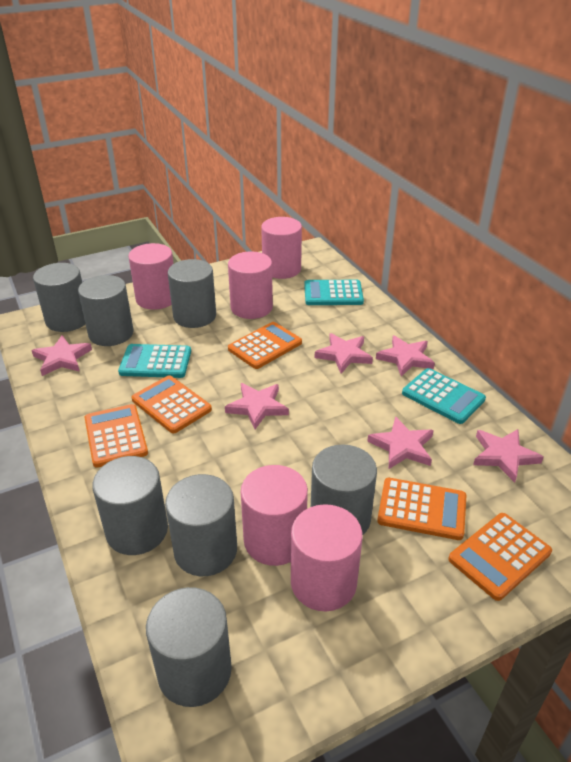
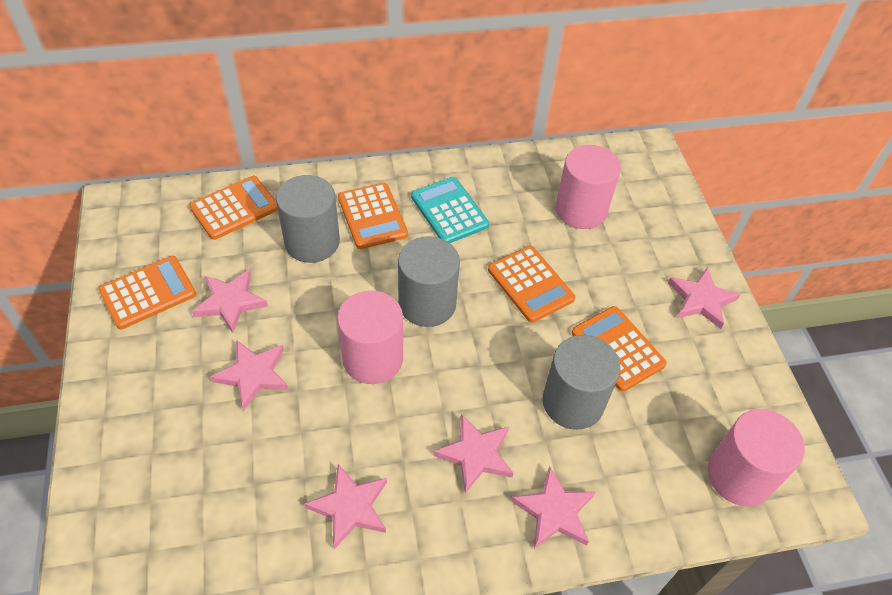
grey cylinder: [33,263,85,332] [78,275,134,346] [92,456,168,555] [146,587,232,707] [165,474,237,576] [168,259,216,328] [311,444,377,535] = 7 -> [276,175,340,263] [398,236,460,327] [543,335,620,430] = 3
pink cylinder: [128,243,174,310] [228,251,273,319] [241,465,308,566] [261,217,302,279] [291,504,363,611] = 5 -> [337,290,403,384] [555,145,621,229] [708,409,805,506] = 3
turquoise calculator: [118,344,191,378] [304,280,364,305] [402,368,486,424] = 3 -> [411,177,489,243] = 1

